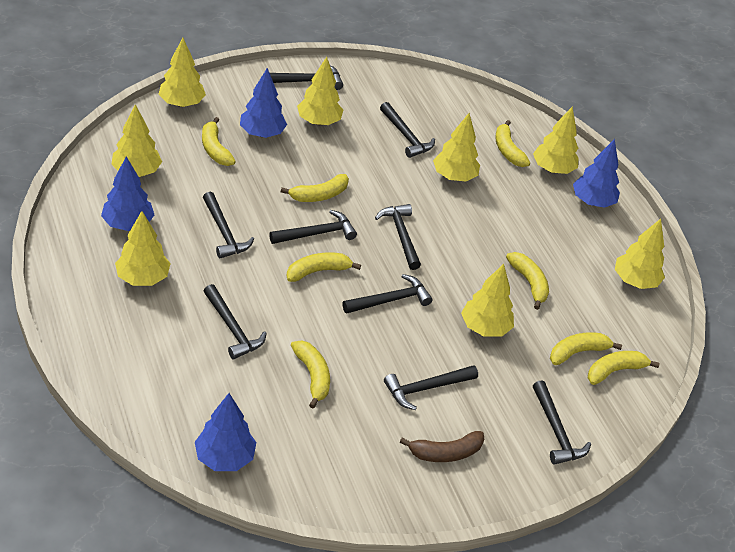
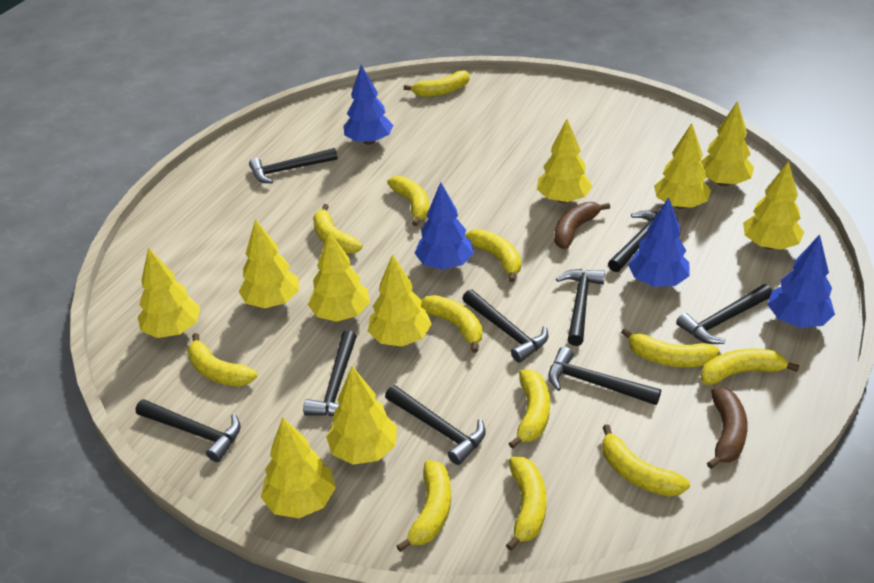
brown banana: [400,431,484,462] = 1 -> [554,202,610,249] [707,387,748,469] = 2
yellow banana: [202,117,236,166] [281,174,349,202] [287,252,361,282] [291,340,330,408] [495,120,530,167] [506,252,549,310] [550,332,622,365] [588,351,660,385] = 8 -> [187,333,258,387] [313,204,362,254] [387,176,429,226] [397,460,451,552] [404,71,470,97] [421,295,482,353] [465,229,521,282] [506,457,546,551] [508,370,550,449] [602,424,690,497] [621,328,719,367] [701,349,800,385] = 12
yellow tree: [111,104,162,177] [115,211,171,286] [159,38,206,107] [297,57,343,125] [433,113,480,181] [461,264,514,337] [533,107,578,174] [615,219,665,289] = 8 -> [138,248,201,338] [238,219,299,308] [261,417,336,518] [308,231,370,322] [326,366,397,465] [368,254,432,347] [537,119,592,203] [654,123,711,209] [700,101,754,186] [743,161,804,250] = 10

